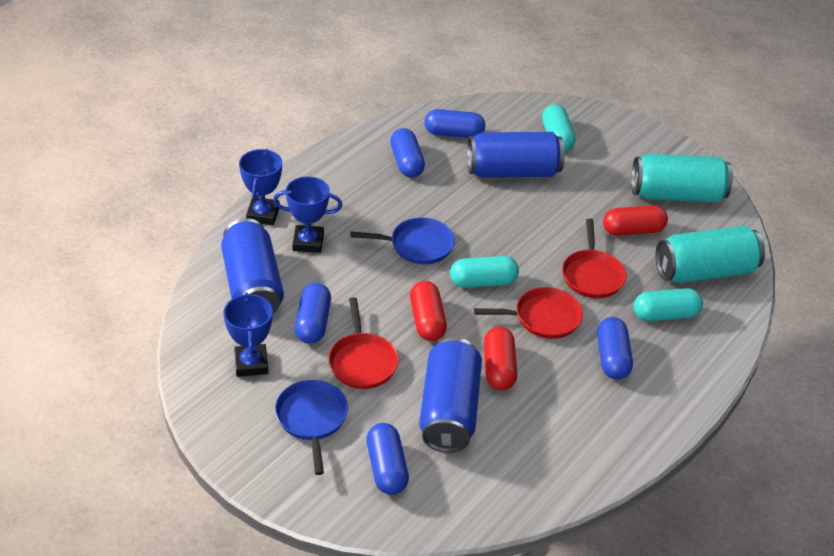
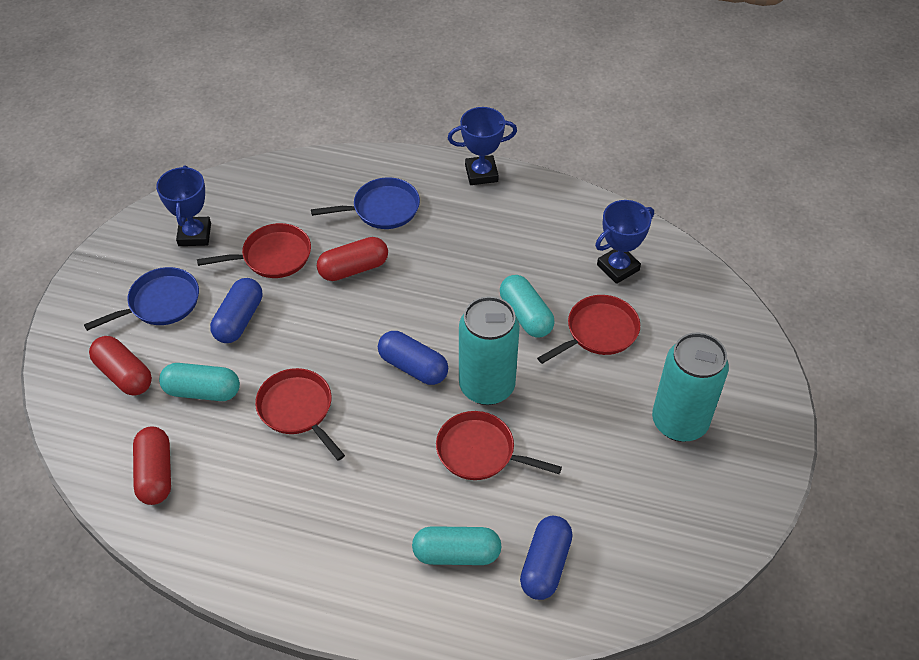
blue can: [221,218,284,314] [419,337,482,453] [467,132,565,178] = 3 -> none = 0
blue capsule: [295,283,331,344] [366,423,409,495] [390,128,425,177] [424,109,485,138] [597,317,633,380] = 5 -> [210,278,262,343] [378,331,448,385] [520,516,573,600] = 3
red pan: [328,297,399,389] [474,287,583,339] [562,219,626,298] = 3 -> [197,223,311,278] [255,368,345,461] [436,411,562,480] [537,295,640,364] = 4

